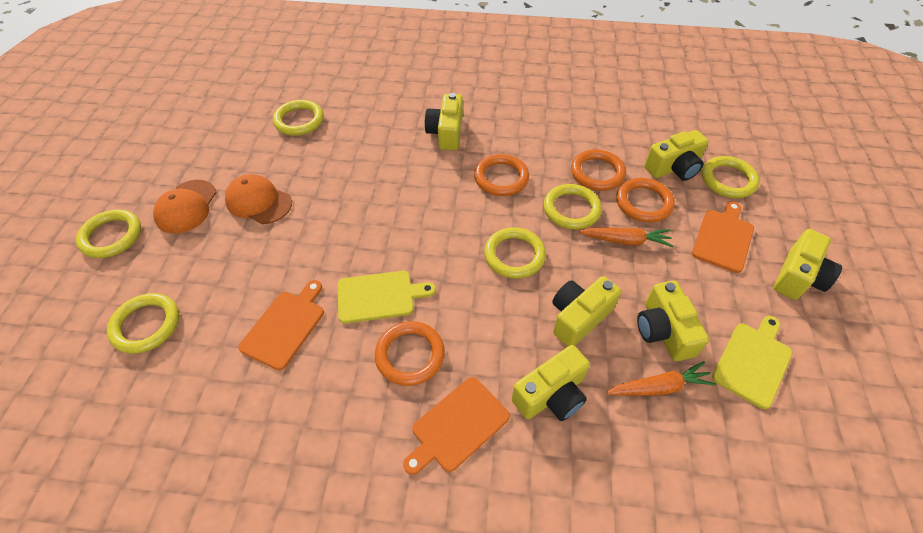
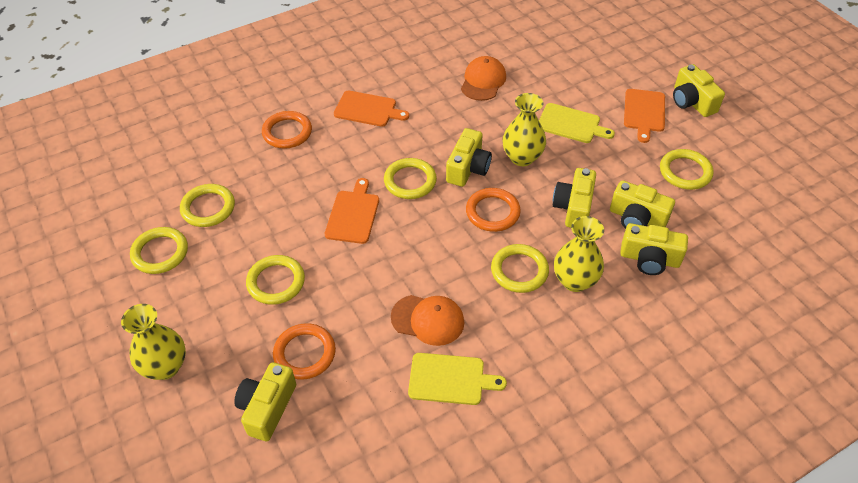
orange carrot: [579,227,673,247] [606,361,716,396] = 2 -> none = 0
orange ring: [375,321,445,386] [474,154,529,196] [571,149,626,191] [616,178,675,222] = 4 -> [262,111,312,149] [273,323,336,380] [466,188,521,232] = 3
yellow vase: none = 0 -> [121,304,186,380] [503,93,546,166] [554,216,604,292] = 3

